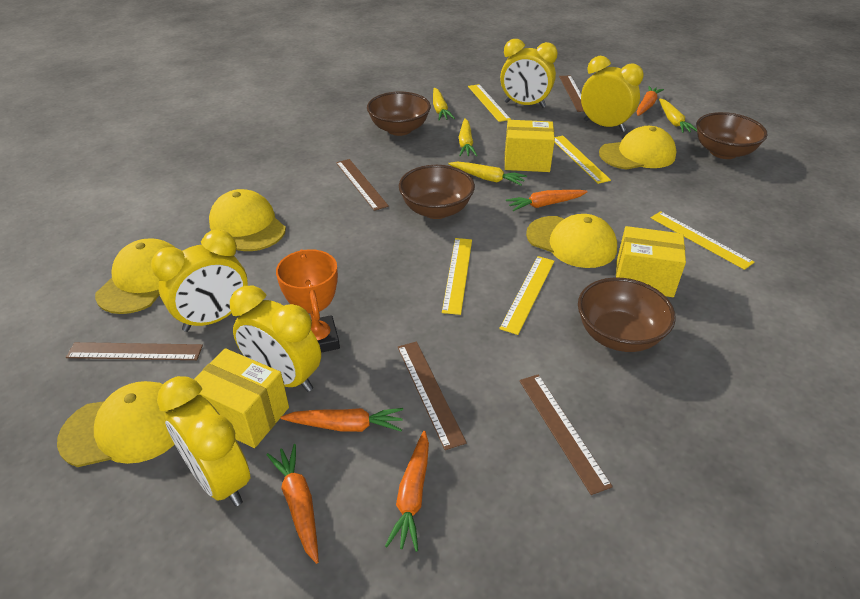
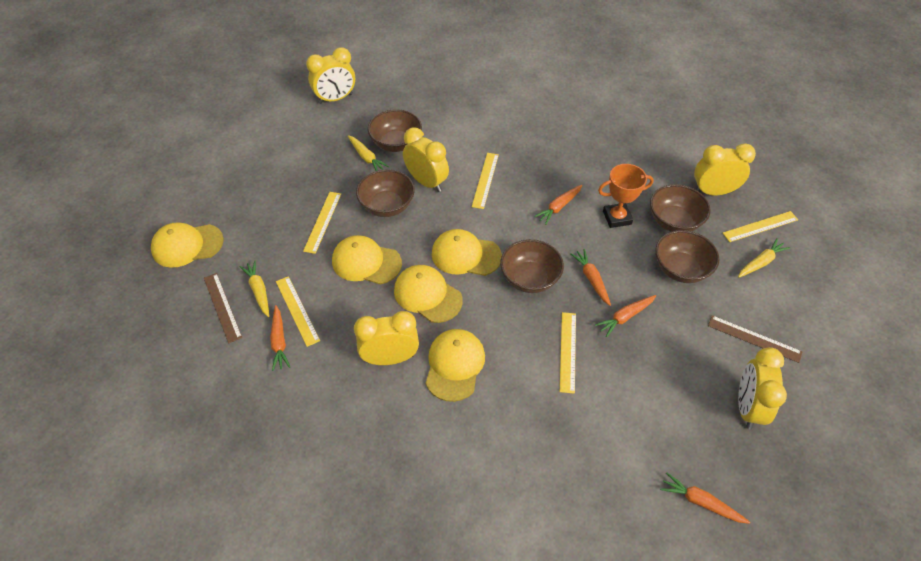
brown bowl: [367,92,431,136] [399,165,475,219] [578,277,676,352] [696,112,768,159] = 4 -> [356,170,415,217] [368,109,422,152] [500,239,564,293] [650,184,711,232] [655,230,720,283] = 5
brown ruler: [66,342,203,360] [336,159,389,211] [398,341,467,450] [519,374,613,495] [559,75,584,112] = 5 -> [204,273,242,343] [708,315,802,363] = 2
yellow box: [194,348,289,448] [504,120,555,172] [616,226,686,297] = 3 -> none = 0
yellow carrot: [433,88,455,121] [448,162,527,186] [459,118,477,156] [659,99,697,133] = 4 -> [240,261,269,317] [348,135,389,171] [738,238,790,278] = 3

